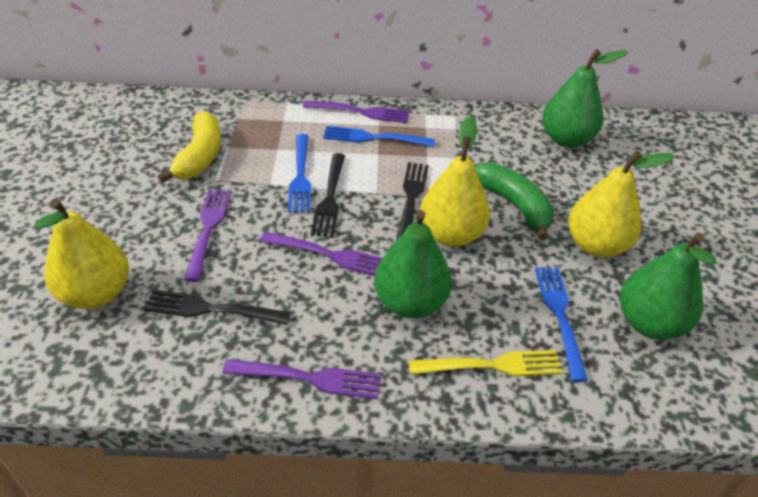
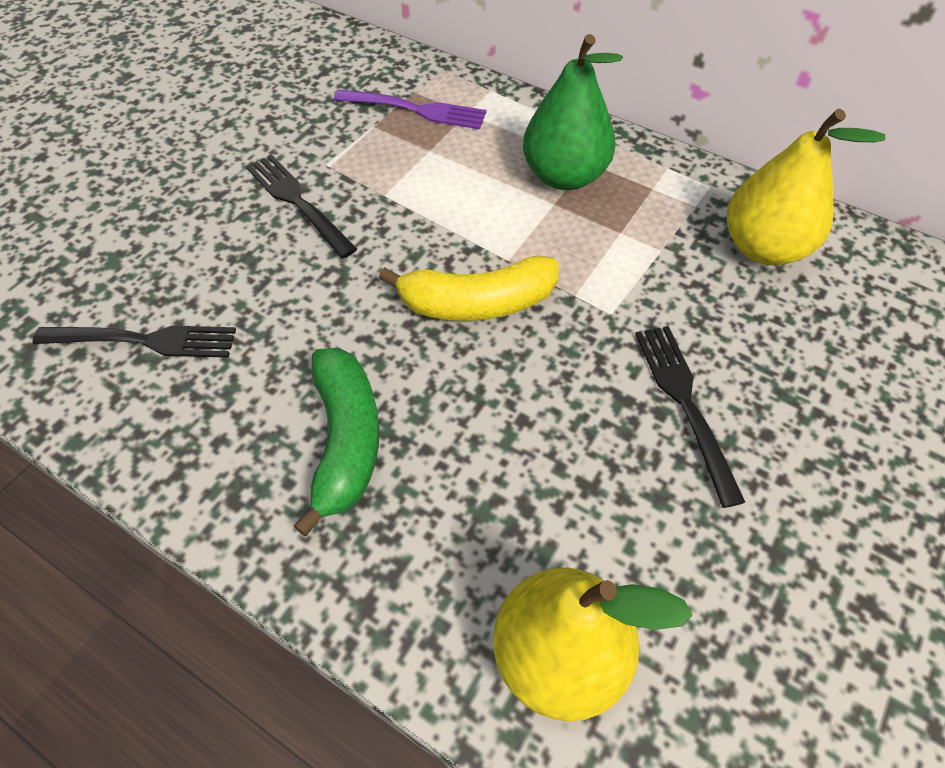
blue fork: [288,134,311,213] [323,126,435,147] [535,267,588,382] = 3 -> none = 0
green pear: [374,210,452,318] [542,49,628,148] [620,233,716,340] = 3 -> [523,34,623,190] = 1
purple fork: [184,189,231,282] [223,359,381,399] [260,232,382,276] [303,100,409,123] = 4 -> [334,89,487,129] = 1
yellow fork: [408,350,563,376] = 1 -> none = 0
yellow pear: [34,198,129,309] [420,116,490,247] [568,151,675,257] = 3 -> [493,567,693,721] [727,109,885,265] = 2

